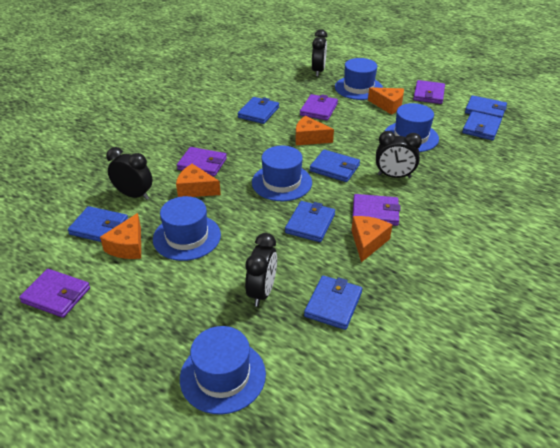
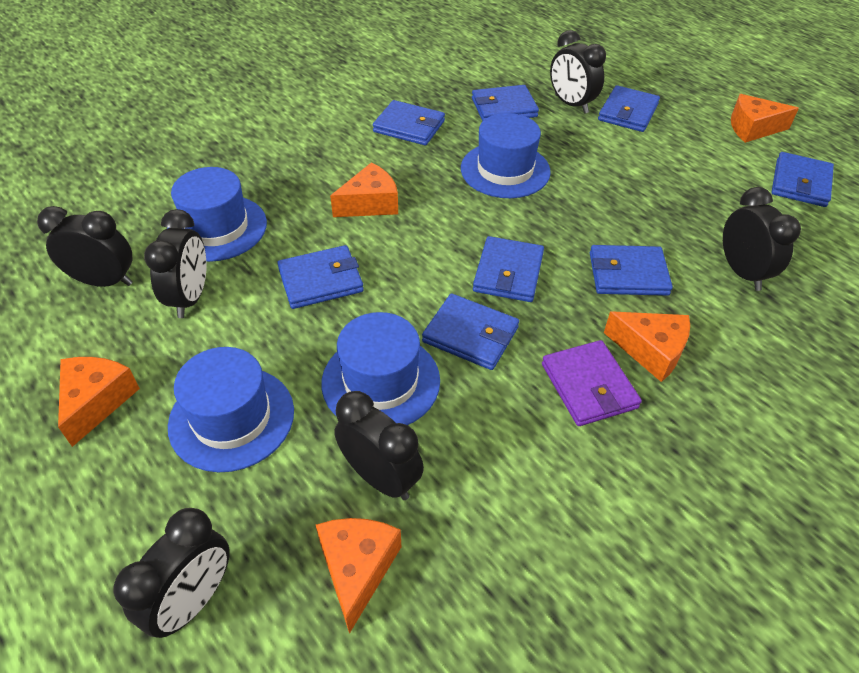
black clock: [106,147,153,200] [245,233,277,307] [312,29,327,77] [376,131,422,178] = 4 -> [37,206,133,287] [114,508,230,638] [144,209,206,318] [334,391,424,500] [550,30,606,114] [723,187,801,291] = 6
blue hat: [153,196,221,261] [180,326,266,415] [252,146,312,201] [335,58,383,100] [385,103,439,152] = 5 -> [167,167,267,262] [168,347,294,472] [321,312,440,425] [461,113,551,198] = 4
blue wallet: [68,206,128,242] [238,97,279,124] [285,201,335,242] [304,275,362,330] [310,150,360,182] [462,111,502,140] [465,95,507,118] = 7 -> [277,245,364,309] [373,100,445,145] [422,293,519,370] [472,85,539,121] [473,236,544,302] [590,245,673,296] [598,85,660,132] [771,152,834,207] = 8
purple wallet: [19,269,90,318] [177,147,227,177] [300,94,338,121] [352,194,401,226] [413,80,445,104] = 5 -> [542,340,642,426] = 1

